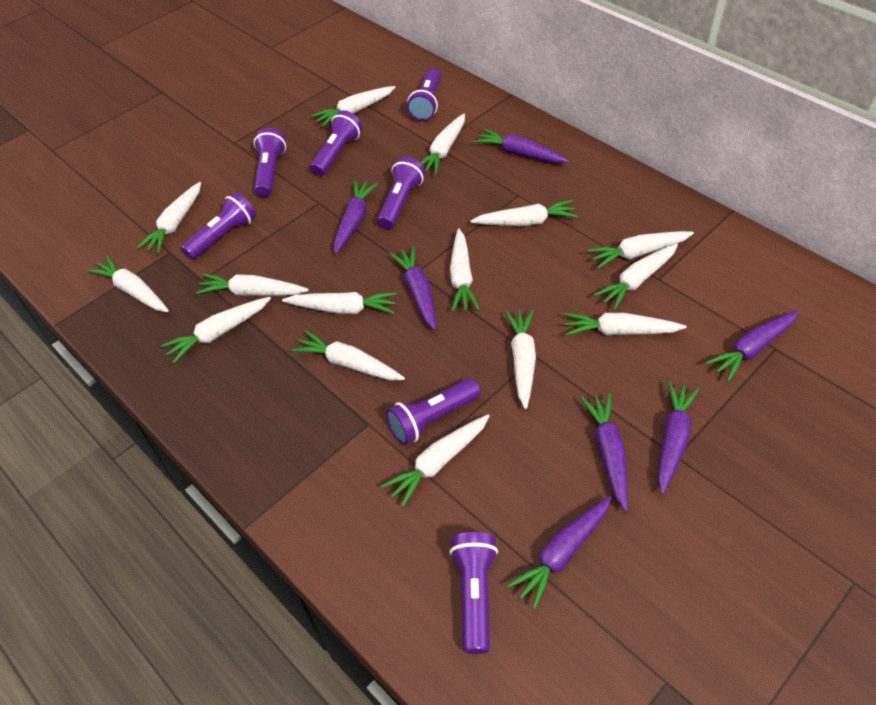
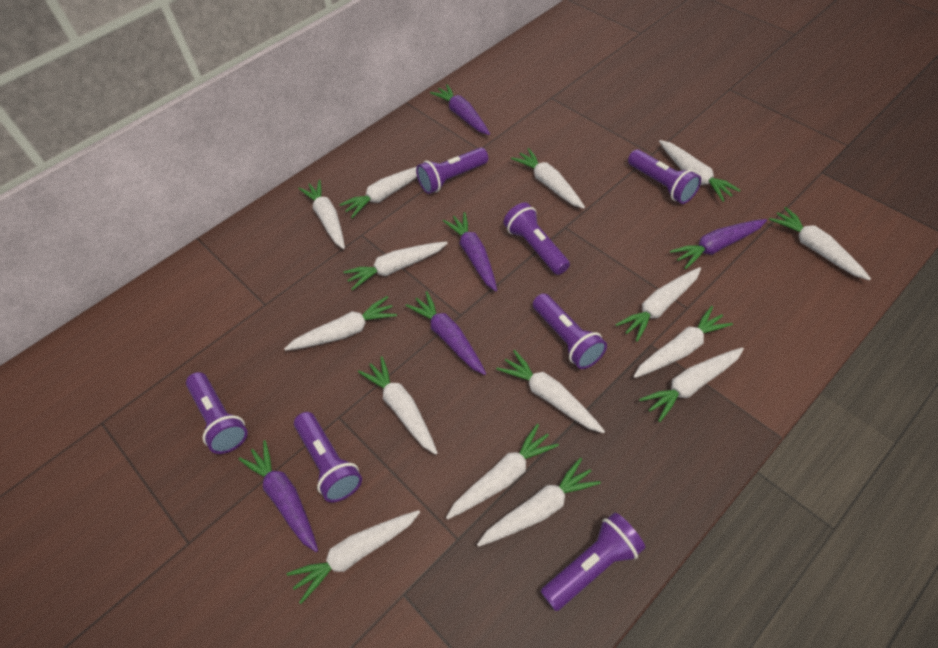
purple carrot: [334,180,378,254] [389,246,436,330] [474,128,569,163] [507,496,611,610] [580,393,628,512] [658,381,699,494] [705,311,799,382] = 7 -> [238,440,318,552] [405,291,486,375] [430,84,490,135] [443,212,497,291] [670,219,767,269] = 5

